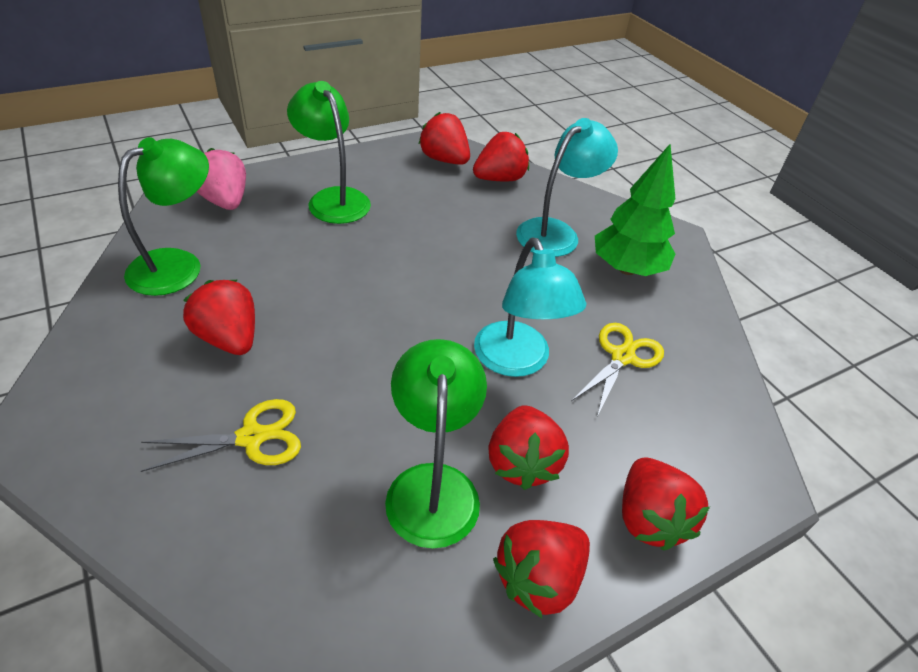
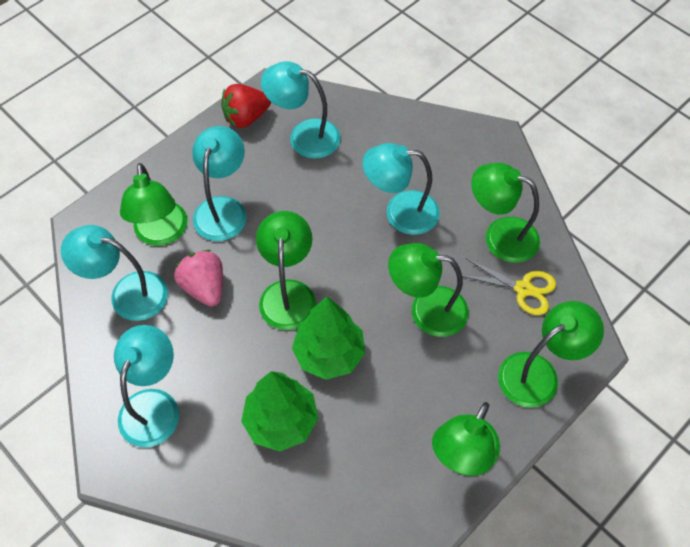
green lamp: [118,137,209,296] [287,81,371,224] [385,339,487,549] = 3 -> [120,163,187,246] [256,211,316,330] [388,243,469,337] [432,402,500,476] [471,163,540,263] [498,301,604,408] = 6
green tree: [595,144,675,276] = 1 -> [241,371,318,452] [292,297,365,380] = 2
red strawberry: [183,280,255,355] [419,112,470,165] [473,132,529,181] [488,405,569,490] [493,520,590,618] [622,457,710,550] = 6 -> [221,84,271,128] = 1
turquoise lamp: [474,237,586,377] [516,118,618,257] = 2 -> [61,225,168,321] [114,325,179,447] [192,126,247,241] [261,61,341,159] [362,143,440,235] = 5
yellow scissors: [141,399,301,472] [571,323,664,416] = 2 -> [462,258,556,315] = 1

